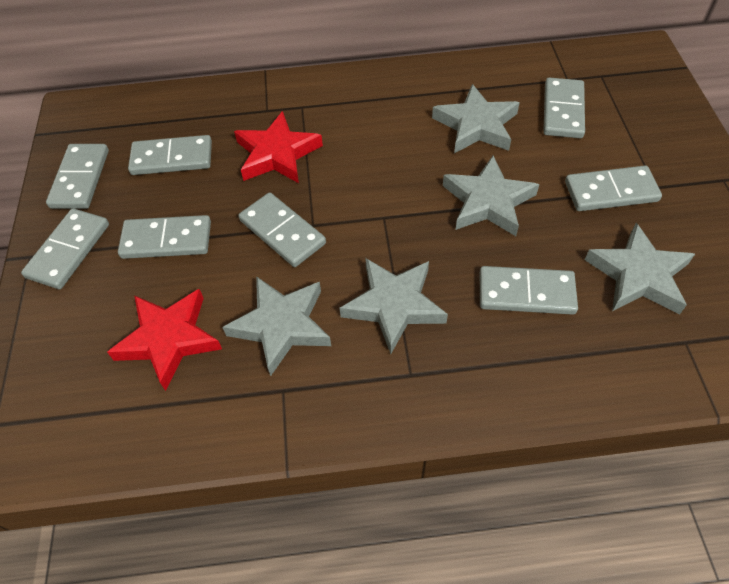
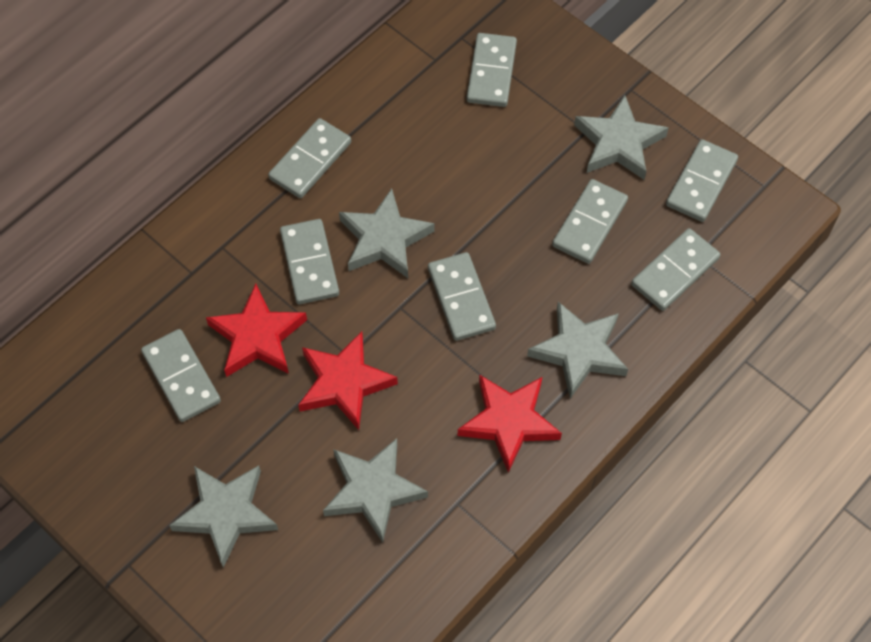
red star: [107,289,222,391] [234,111,323,183] = 2 -> [206,284,307,377] [298,331,398,430] [458,374,562,473] = 3

